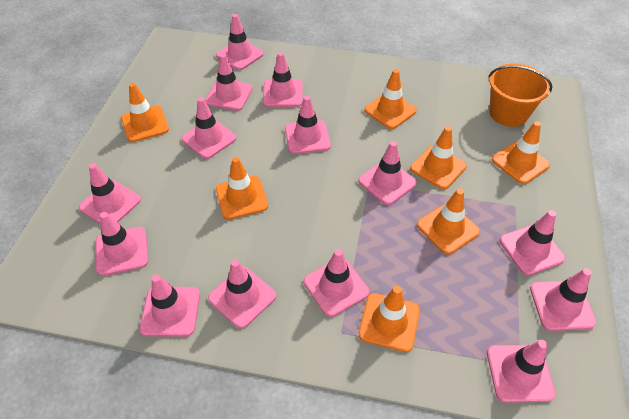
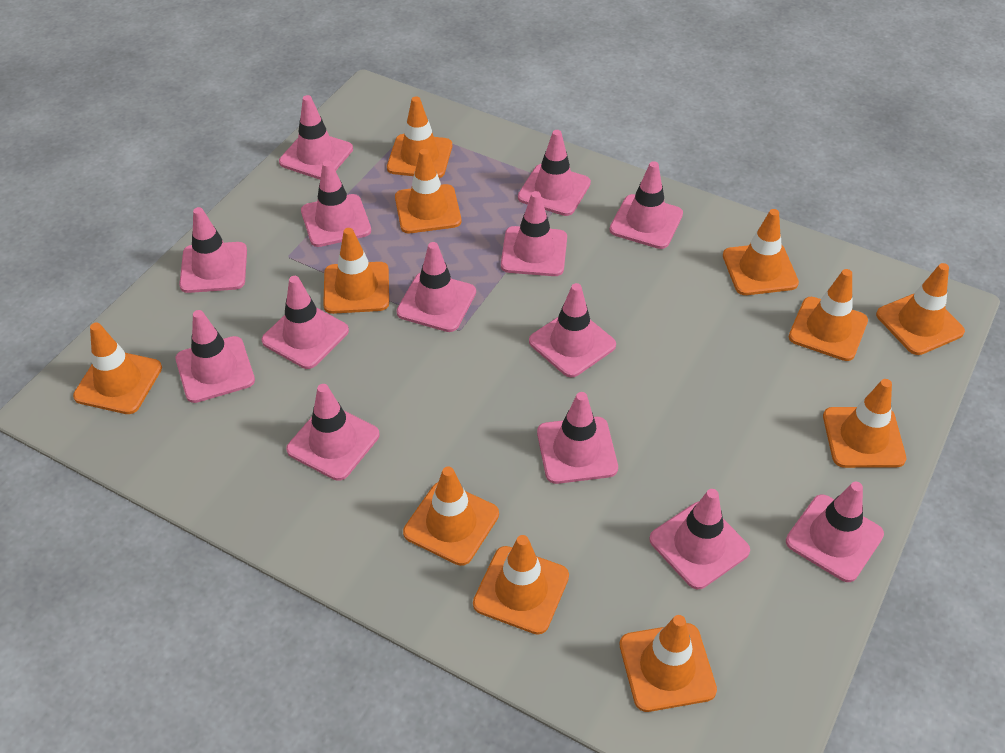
orange bucket: [489,63,553,127] = 1 -> none = 0
orange traffic cone: [121,83,169,142] [216,157,268,220] [359,286,420,352] [364,69,417,129] [410,126,467,189] [417,189,480,255] [492,121,550,184] = 7 -> [73,322,162,414] [323,228,389,314] [387,96,452,178] [395,149,461,233] [403,466,499,566] [473,535,569,635] [620,615,717,712] [723,209,799,295] [789,269,868,361] [823,379,906,468] [876,263,965,355] = 11

